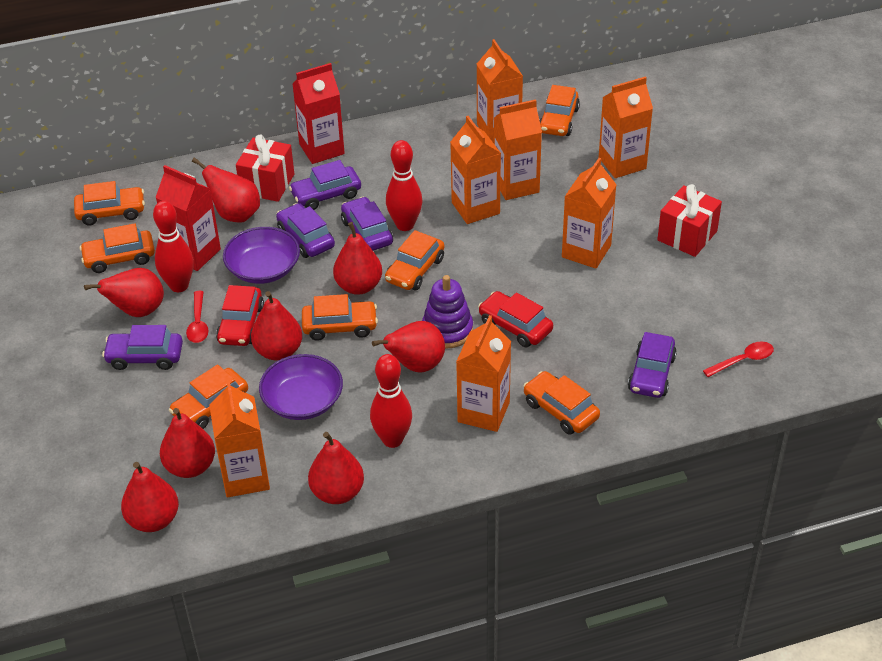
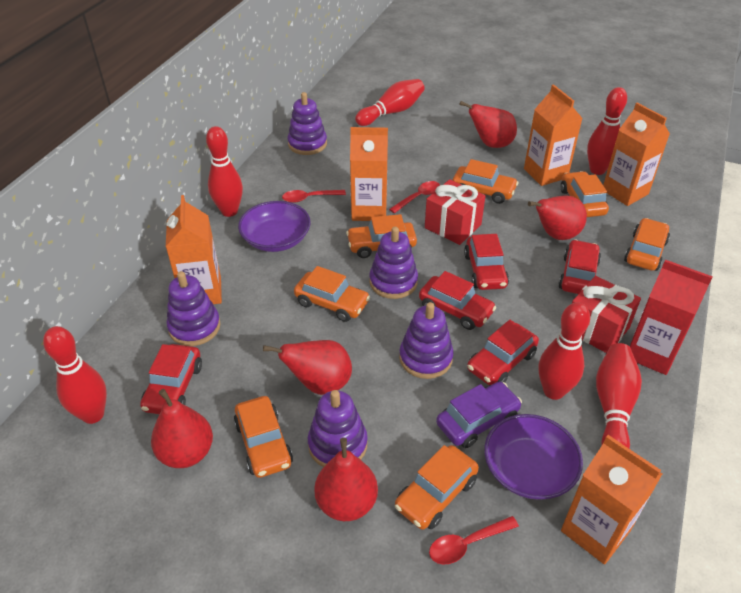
orange carton: [209,380,270,497] [450,116,501,224] [456,315,511,432] [477,39,523,143] [494,99,542,200] [562,158,617,269] [599,76,653,178] = 7 -> [166,195,222,304] [350,127,388,221] [524,84,583,186] [561,435,662,564] [603,103,670,206] = 5
purple car: [102,325,183,370] [276,203,335,258] [289,160,361,210] [341,197,393,251] [628,332,677,398] = 5 -> [436,382,522,448] = 1
purple stacking toy: [422,275,473,348] = 1 -> [167,271,220,346] [287,92,327,155] [308,390,368,467] [369,227,418,299] [399,302,454,379] = 5
red bowling pin: [153,201,194,292] [370,354,412,448] [386,140,423,231] = 3 -> [43,326,107,424] [206,126,243,217] [355,79,425,126] [539,302,590,400] [587,87,627,175] [596,343,642,449] = 6
red car: [216,285,264,346] [478,291,553,347] = 2 -> [140,344,202,414] [419,271,496,330] [464,234,509,290] [467,320,539,385] [558,239,601,294] = 5
red carton: [155,165,221,271] [292,63,345,164] = 2 -> [629,260,713,375] = 1
red pear: [84,268,164,317] [121,462,179,532] [160,408,215,478] [192,157,260,223] [251,291,302,361] [308,432,364,504] [333,222,382,295] [372,321,445,372] = 8 -> [151,389,213,468] [263,340,352,395] [314,438,378,521] [459,101,517,148] [528,196,587,240] = 5
red spoon: [186,291,209,343] [703,341,774,377] = 2 -> [282,190,346,203] [389,181,440,213] [429,516,519,564] = 3

